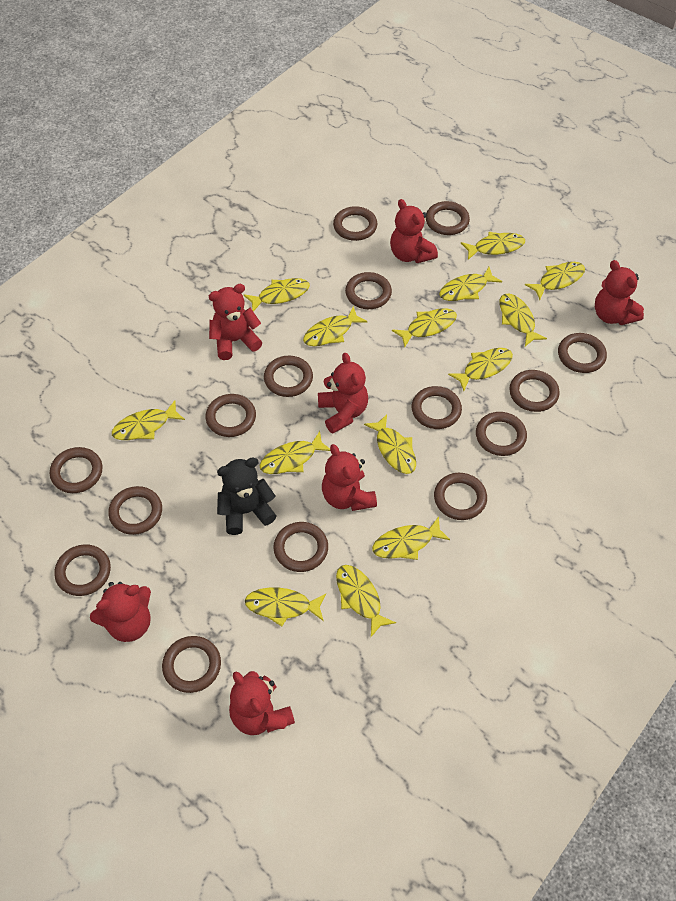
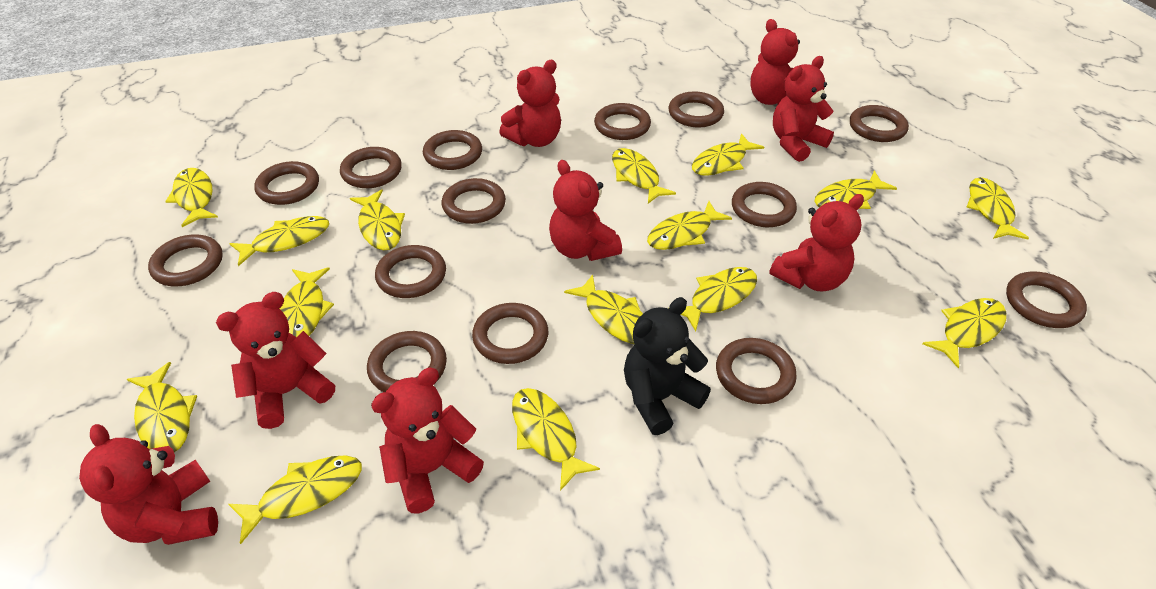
brown ring: [50,447,103,493] [54,544,111,596] [108,486,162,535] [162,636,221,693] [205,394,256,437] [264,356,313,397] [273,522,328,572] [333,206,377,241] [345,272,392,309] [412,386,462,429] [426,201,470,235] [434,473,487,520] [476,412,527,456] [509,370,560,412] [558,333,607,373] = 15 -> [148,235,223,286] [254,161,319,205] [340,147,402,188] [367,331,447,392] [375,245,446,298] [423,130,482,170] [442,178,506,224] [472,303,548,364] [594,103,651,140] [669,91,724,128] [716,338,797,404] [732,182,797,227] [850,105,909,142] [1006,272,1087,328] = 14
red teddy bear: [90,582,151,642] [209,284,262,360] [229,671,295,735] [318,353,368,434] [322,444,377,511] [390,199,438,263] [595,260,644,325] = 7 -> [79,424,218,545] [216,292,335,429] [371,368,484,513] [499,60,561,147] [549,160,622,261] [750,19,800,105] [769,194,864,292] [773,56,834,162] = 8
yellow fish: [112,400,185,440] [244,278,310,311] [245,587,326,626] [259,431,330,474] [303,306,367,346] [336,565,396,637] [364,414,416,474] [372,516,450,560] [392,308,457,347] [439,267,502,301] [448,348,513,391] [461,232,525,260] [500,294,547,346] [525,262,585,300] = 14 -> [127,362,197,452] [165,168,218,227] [228,456,362,544] [229,216,329,266] [280,267,334,337] [350,189,405,250] [512,388,600,491] [564,274,643,344] [612,148,676,204] [647,201,732,250] [668,267,757,331] [692,133,764,176] [814,171,897,209] [922,298,1007,368] [967,177,1029,239] = 15

